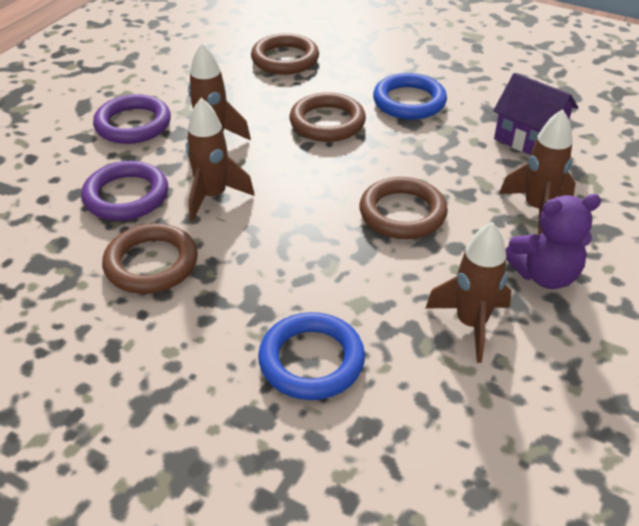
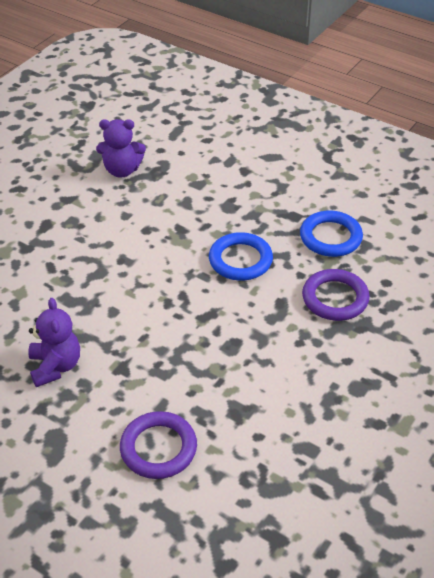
brown ring: [102,223,198,294] [251,33,319,75] [290,93,366,142] [360,177,448,239] = 4 -> none = 0
brown rocket: [186,98,255,221] [187,43,251,157] [426,222,512,363] [499,109,576,235] = 4 -> none = 0
purple house: [493,73,578,155] = 1 -> none = 0
purple teddy bear: [505,194,601,289] = 1 -> [28,298,80,387] [96,119,146,178] = 2

